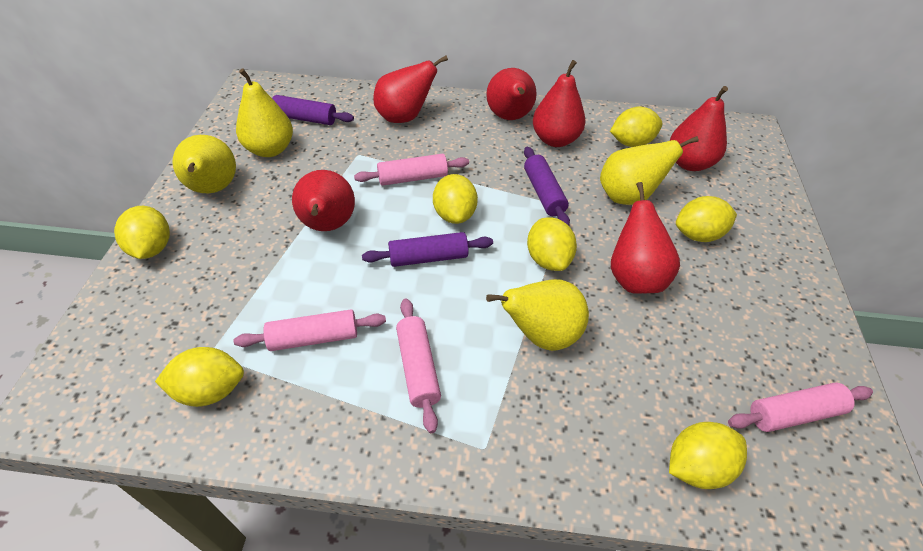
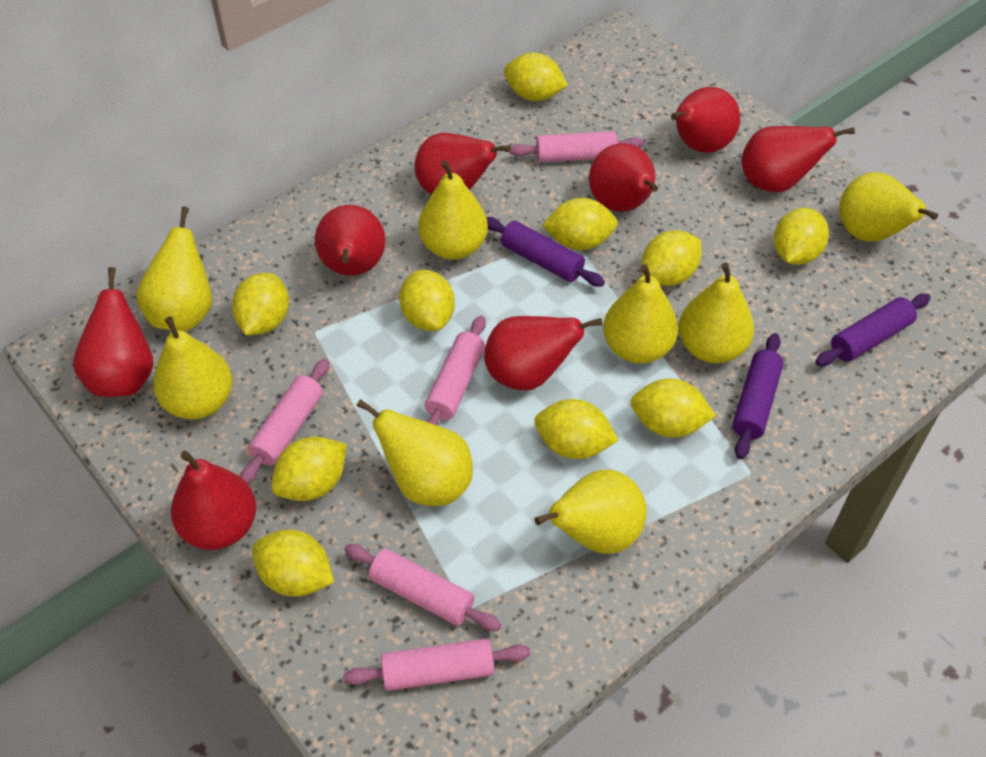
pink rolling pin: [234,310,386,351] [354,154,469,186] [396,298,441,433] [728,382,873,432] = 4 -> [240,359,329,484] [344,639,530,691] [345,544,501,631] [425,316,486,426] [510,131,644,163] = 5
red pear: [292,170,355,231] [373,55,448,123] [486,68,537,120] [533,60,586,147] [611,182,680,293] [670,86,728,171] = 6 -> [73,267,153,397] [171,451,256,550] [315,205,386,276] [414,133,511,195] [484,316,602,390] [589,143,658,211] [671,87,740,153] [741,126,855,192] = 8
yellow lemon: [114,206,170,259] [155,347,244,407] [433,174,478,224] [527,217,577,271] [610,106,662,147] [669,422,747,489] [676,196,737,242] = 7 -> [232,273,289,335] [252,530,334,597] [271,436,347,501] [399,270,455,331] [504,52,568,101] [534,399,618,459] [542,198,618,250] [630,378,716,438] [641,230,702,286] [774,208,829,265] = 10
yellow pear: [172,135,236,193] [236,69,293,157] [486,279,589,351] [600,136,699,205] = 4 -> [136,207,212,331] [153,316,233,420] [356,399,473,506] [418,160,488,260] [535,470,647,554] [603,264,678,364] [678,262,754,363] [839,172,938,242] = 8

